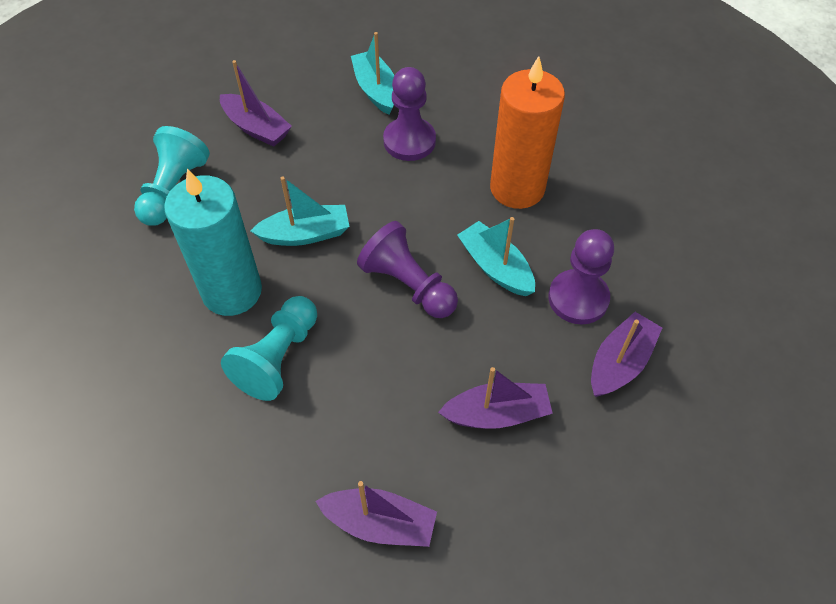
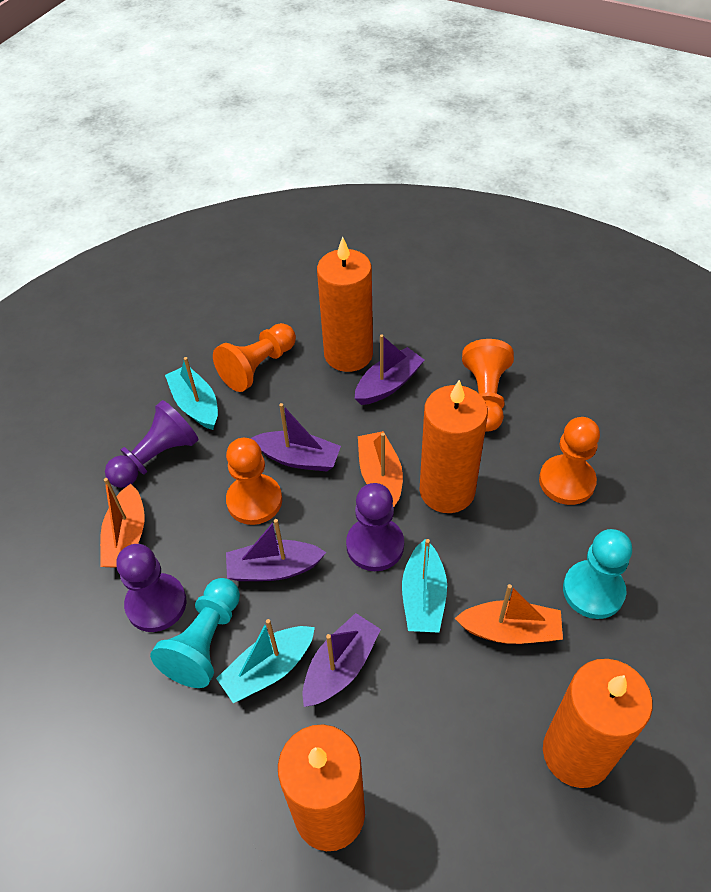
orange boat: none = 0 -> [100,478,145,568] [358,431,403,507] [455,584,563,644] = 3
orange candle: [490,56,565,209] = 1 -> [278,724,365,851] [317,237,373,372] [419,380,488,513] [543,659,652,788] = 4
orange pawn: none = 0 -> [213,323,296,392] [226,438,282,525] [462,339,514,432] [539,417,600,505] = 4
turquoise candle: [164,169,262,316] = 1 -> none = 0

